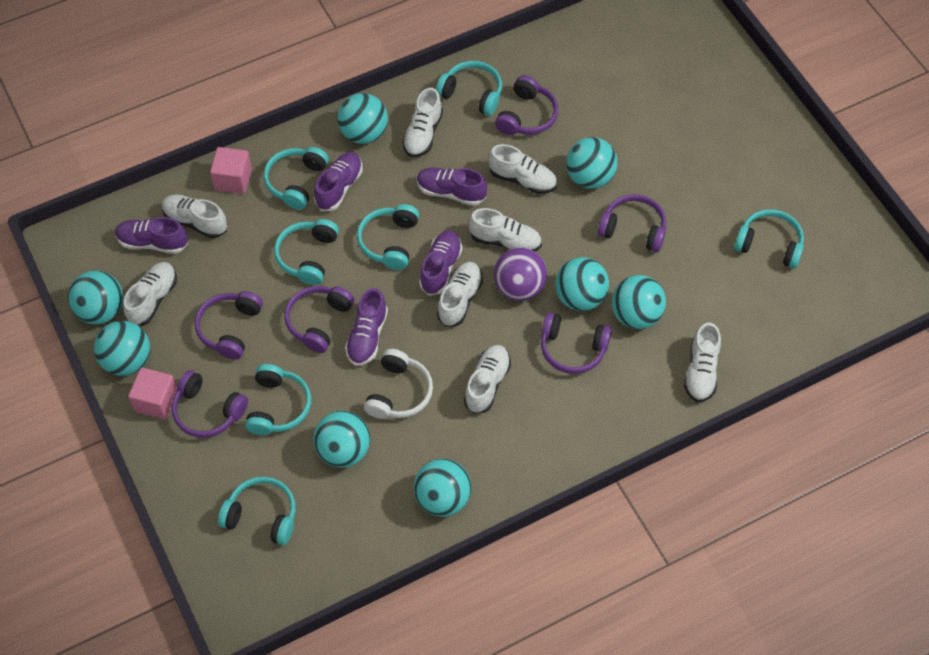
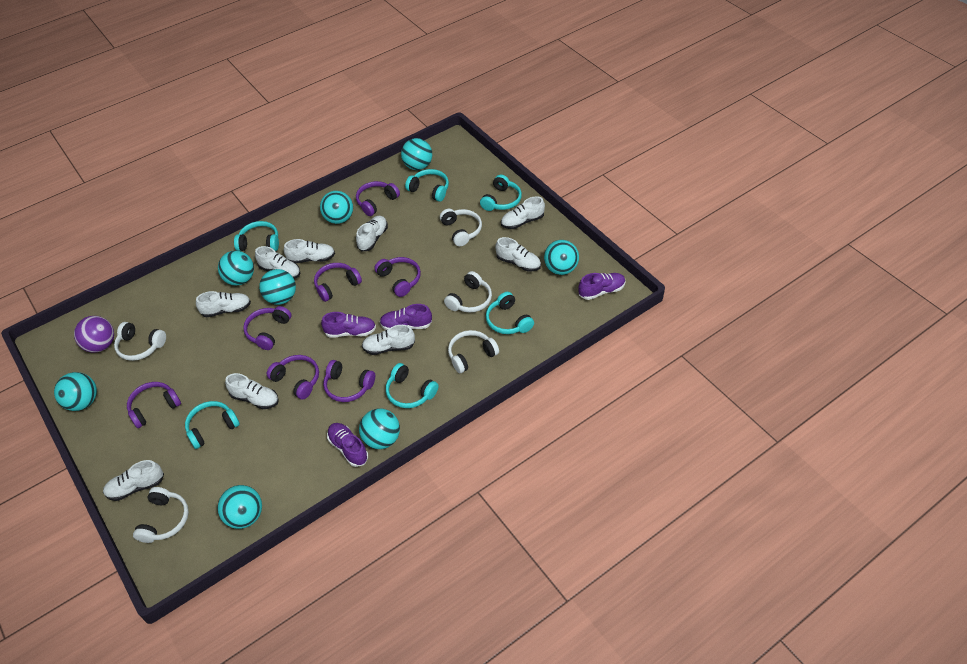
pink cube: [128,367,177,420] [210,147,252,194] = 2 -> none = 0
purple headphones: [172,370,248,438] [195,291,263,360] [284,286,354,353] [495,75,558,135] [541,312,612,374] [598,194,666,252] = 6 -> [127,382,181,428] [243,306,291,350] [267,355,319,399] [314,263,362,302] [323,360,375,402] [356,181,400,216] [374,257,421,297] = 7
purple shoe: [115,217,188,254] [314,152,362,211] [345,288,388,366] [417,167,487,206] [419,230,462,295] = 5 -> [321,312,376,338] [327,423,368,467] [380,304,432,330] [578,273,626,300] = 4
turquoise headphones: [218,477,296,545] [245,364,311,435] [264,147,329,210] [274,219,339,285] [357,204,419,270] [436,61,502,116] [734,209,804,269] = 7 -> [185,401,240,449] [234,221,279,251] [386,363,439,408] [405,169,449,202] [480,175,522,211] [486,292,534,334] = 6
white headphones: [364,349,433,419] = 1 -> [114,322,166,361] [133,487,189,543] [440,209,482,246] [444,271,492,312] [448,330,499,373] = 5
white shoe: [123,262,177,326] [162,194,227,238] [402,88,443,157] [437,262,483,327] [464,345,511,414] [469,208,542,251] [488,144,557,194] [684,323,721,402] = 8 -> [103,460,164,501] [196,291,251,318] [225,373,279,409] [255,246,300,279] [284,239,335,263] [356,216,388,252] [362,325,415,355] [495,237,541,271] [501,196,545,229] = 9

